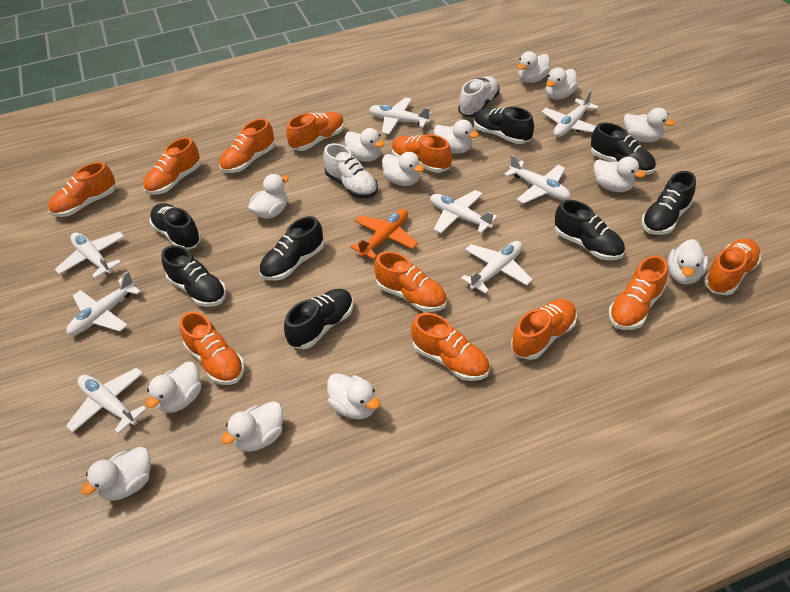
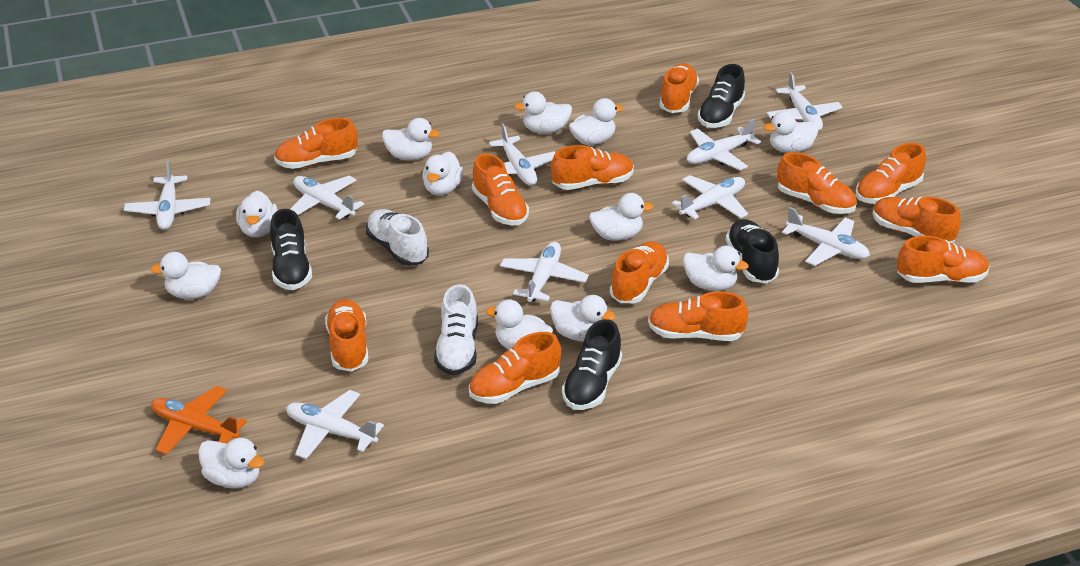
black shoe: [149,203,201,250] [161,245,226,307] [259,216,324,281] [284,289,353,349] [474,107,534,144] [555,200,625,260] [591,122,656,175] [642,171,696,235] = 8 -> [270,209,312,290] [562,319,622,410] [697,64,745,128] [726,219,779,284] = 4
orange shoe: [48,162,115,217] [143,137,201,195] [180,311,245,385] [219,118,275,173] [286,112,345,151] [374,251,447,312] [392,134,452,173] [411,313,490,381] [511,299,577,360] [609,256,668,330] [704,239,761,295] = 11 -> [274,118,358,169] [325,299,368,372] [469,332,561,404] [472,154,529,225] [551,145,634,190] [610,241,669,303] [648,291,748,341] [659,64,699,113] [777,152,857,214] [856,143,926,204] [872,197,961,243] [897,236,990,283] = 12
white duck: [81,447,151,501] [146,362,201,413] [221,401,283,452] [248,174,289,219] [327,373,380,419] [345,128,384,162] [382,152,424,186] [434,119,479,154] [517,51,550,83] [546,67,578,99] [594,157,645,192] [624,108,675,142] [668,239,708,284] = 13 -> [150,252,221,299] [198,438,264,489] [236,191,278,237] [382,118,440,161] [422,151,464,195] [486,299,553,349] [514,91,572,134] [550,295,616,342] [569,98,623,145] [589,193,653,241] [683,246,749,291] [764,111,819,153] = 12
white plane: [55,232,125,278] [66,271,141,335] [66,368,147,434] [369,97,432,134] [430,190,498,234] [461,241,533,294] [504,154,570,204] [542,90,599,137] = 8 -> [124,161,210,230] [286,390,384,459] [290,175,364,220] [489,123,555,186] [500,242,589,302] [671,175,748,219] [687,119,761,170] [767,72,843,131] [782,207,870,266] = 9

